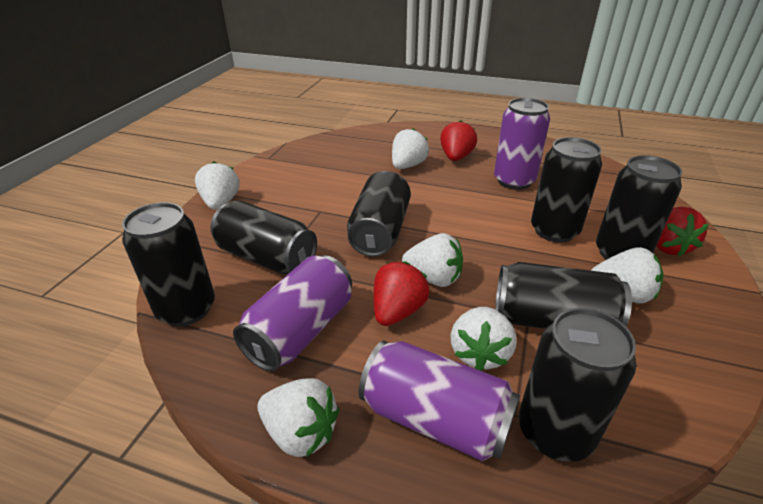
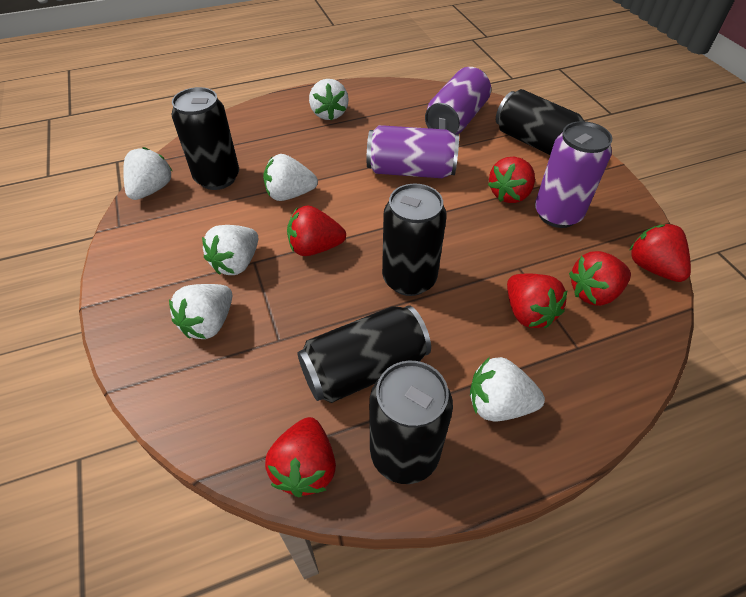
black can: [122,202,215,326] [210,200,317,274] [347,171,411,257] [495,262,632,329] [519,308,636,462] [531,137,602,243] [596,155,682,260] = 7 -> [171,87,239,190] [297,305,431,403] [369,361,453,484] [382,184,447,296] [496,89,584,155] = 5
red strawberry: [374,261,430,326] [440,120,477,161] [656,207,709,256] = 3 -> [265,417,336,497] [287,205,346,256] [488,157,535,203] [507,274,568,328] [569,251,631,306] [629,224,691,282] = 6

